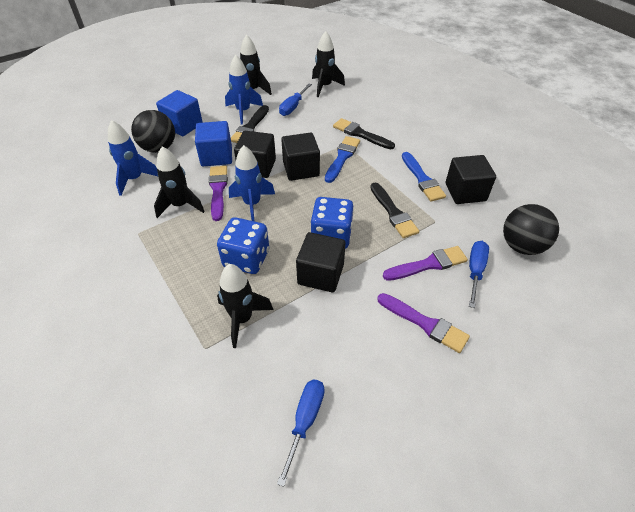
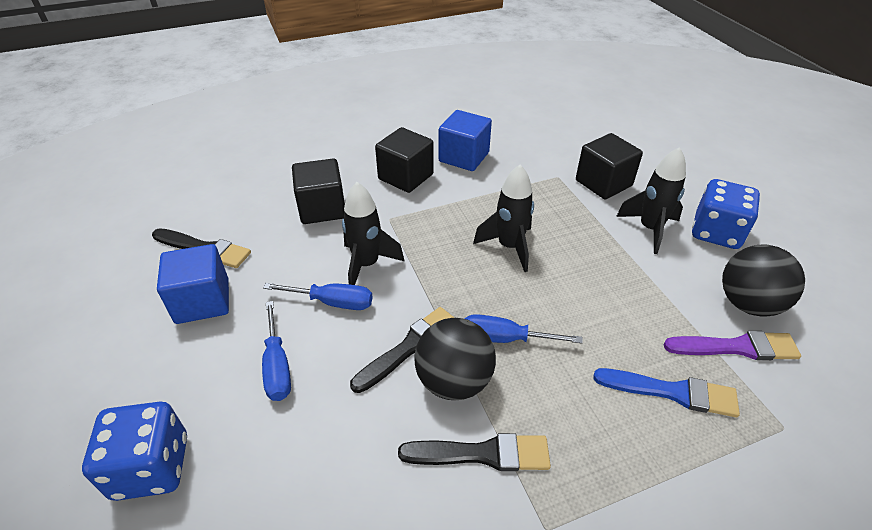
black cube: [234,131,276,178] [281,132,320,181] [296,232,345,292] [446,155,496,204] = 4 -> [292,158,345,224] [375,127,434,193] [576,133,643,199] = 3
black rocket: [154,147,205,218] [217,264,273,348] [240,34,272,95] [312,31,345,97] = 4 -> [342,182,404,285] [473,164,534,272] [616,147,686,254] = 3
blue brush: [325,136,360,183] [402,152,446,202] = 2 -> [593,368,740,417] = 1
blue rocket: [108,120,158,196] [225,54,263,124] [229,145,275,221] = 3 -> none = 0
purple brush: [209,166,228,221] [377,293,470,353] [383,246,468,281] = 3 -> [663,331,801,360] = 1

